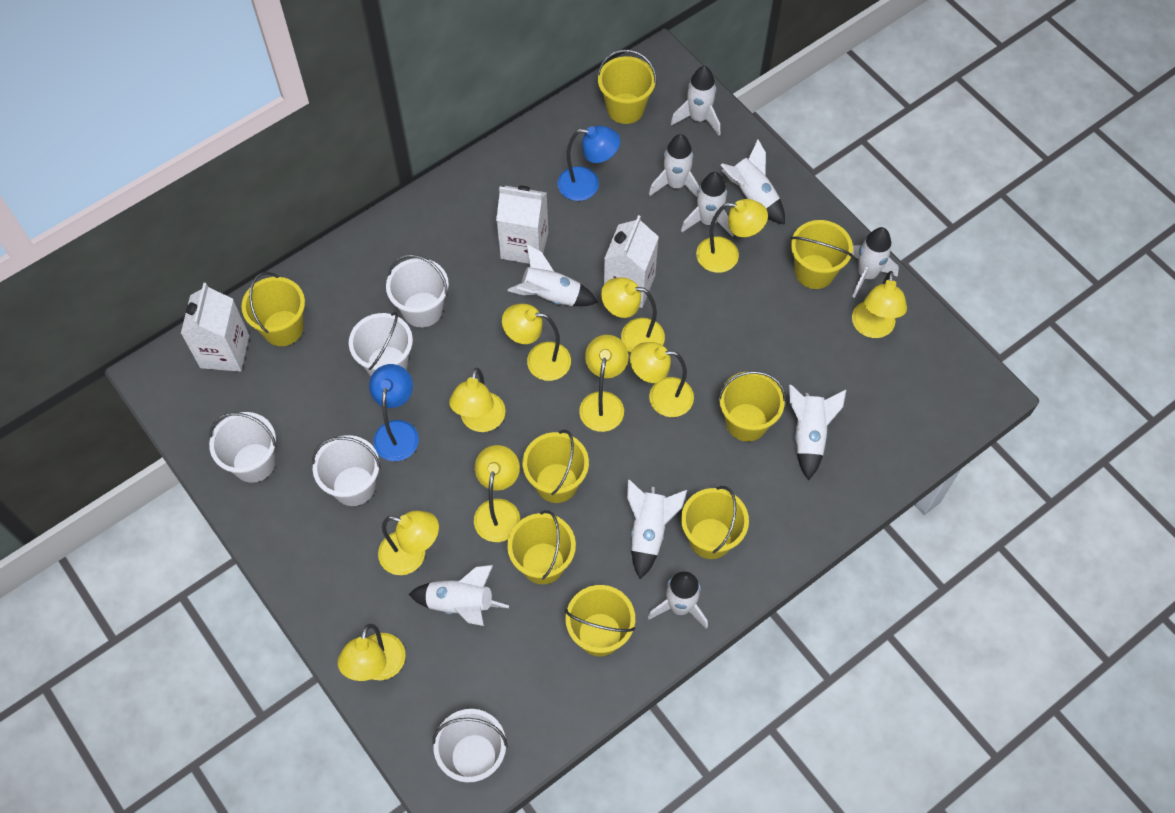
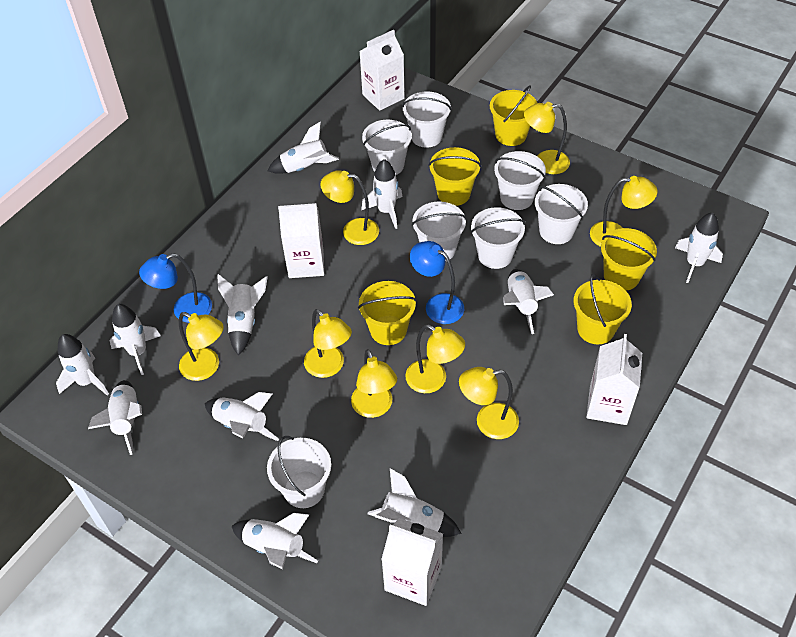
white bucket: [209,412,277,483] [312,435,381,506] [349,312,413,376] [386,255,449,328] [432,709,508,783] = 5 -> [267,436,331,508] [362,120,412,175] [402,92,452,148] [412,202,467,259] [471,207,526,269] [494,151,546,210] [535,184,588,244] = 7
white carton: [181,283,249,372] [496,186,548,264] [604,215,659,308] = 3 -> [278,203,324,278] [359,30,405,111] [381,518,443,606] [586,334,642,425] = 4
white rocket: [409,565,509,626] [508,244,598,306] [627,480,687,579] [648,571,708,629] [649,134,700,197] [671,66,720,136] [681,172,734,237] [721,140,785,225] [789,385,846,480] [852,227,899,298] = 10 -> [56,334,109,396] [88,380,142,455] [110,304,161,375] [205,392,279,441] [217,274,268,356] [232,513,318,570] [267,121,339,174] [361,159,403,229] [368,468,462,537] [503,269,554,334] [675,212,723,283] = 11
yellow bucket: [241,272,305,346] [507,510,576,584] [523,430,589,503] [565,585,635,656] [597,50,657,124] [681,486,749,559] [718,371,786,442] [791,220,853,289] = 8 -> [358,281,417,345] [429,147,481,206] [490,85,537,146] [573,274,632,344] [601,228,657,291] = 5
yellow lamp: [338,624,406,681] [378,511,439,575] [449,368,505,432] [474,445,520,542] [502,304,571,381] [579,335,629,432] [601,278,665,352] [630,342,694,417] [696,199,768,273] [852,271,907,338] = 10 -> [179,312,224,381] [304,309,352,378] [320,170,379,245] [351,349,397,418] [405,325,465,393] [459,367,519,439] [524,102,570,174] [590,176,658,247] = 8

